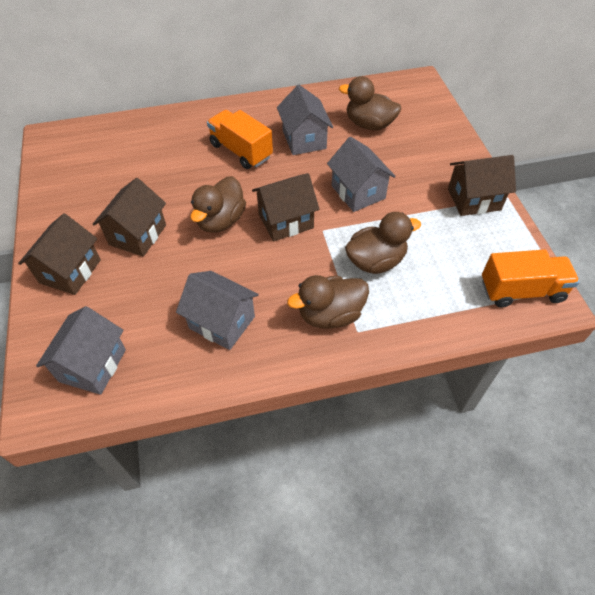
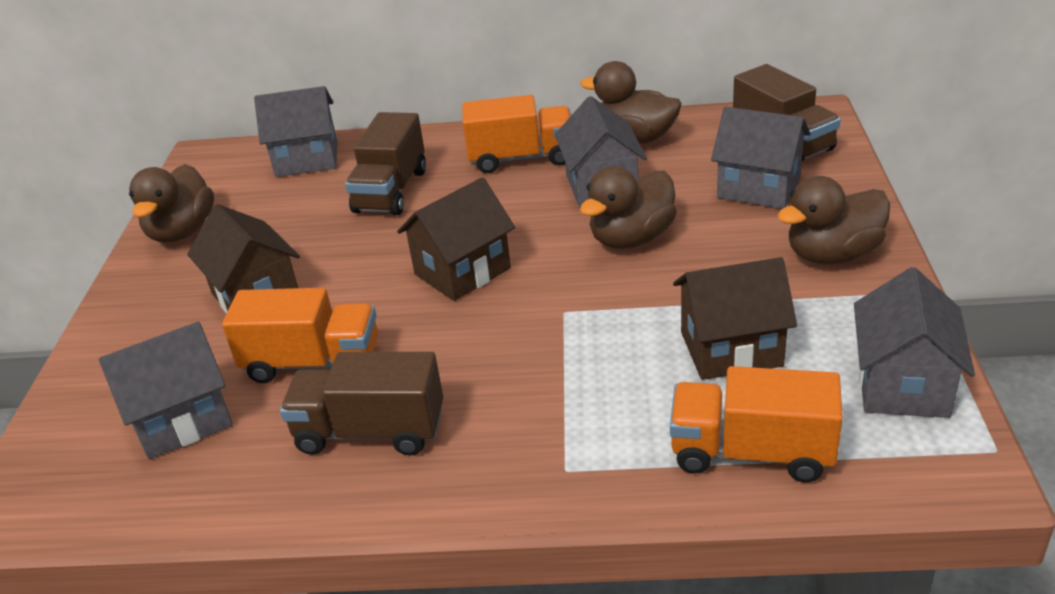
brown house: [18,213,101,295] [93,178,166,257] [252,173,319,241] [448,155,516,216] = 4 -> [187,204,300,314] [397,177,515,301] [673,257,797,380] = 3
brown truck: none = 0 -> [280,352,443,456] [345,112,426,215] [733,64,841,161] = 3
grey house: [36,306,126,395] [176,271,259,350] [277,85,333,155] [327,137,396,212] = 4 -> [99,322,233,459] [254,86,337,177] [555,96,647,208] [711,107,810,209] [854,267,975,418] = 5
orange truck: [207,110,273,169] [482,249,579,308] = 2 -> [222,288,378,383] [462,95,571,173] [670,366,843,482] = 3

